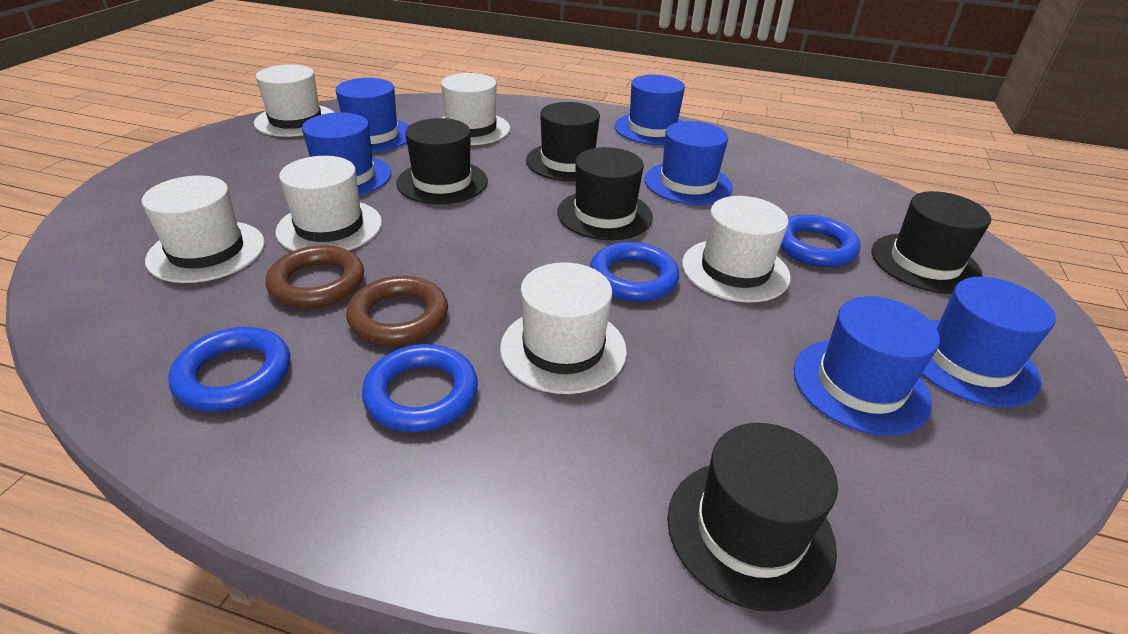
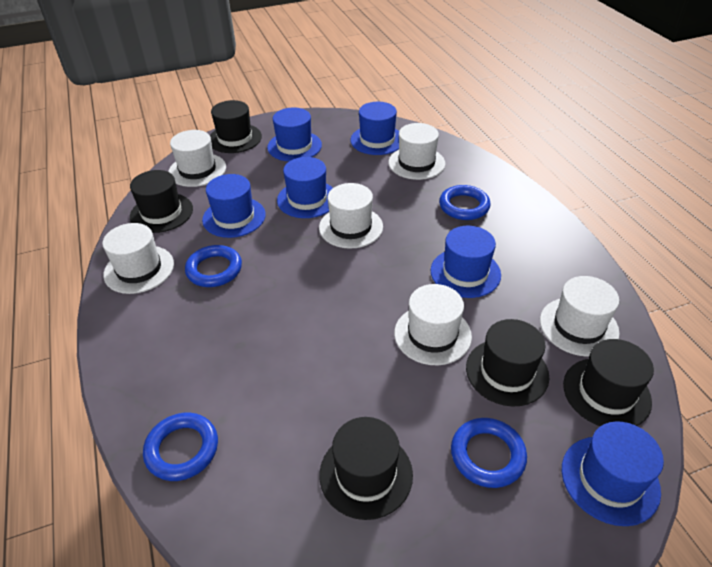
brown ring: [266,245,364,308] [346,276,448,345] = 2 -> none = 0

